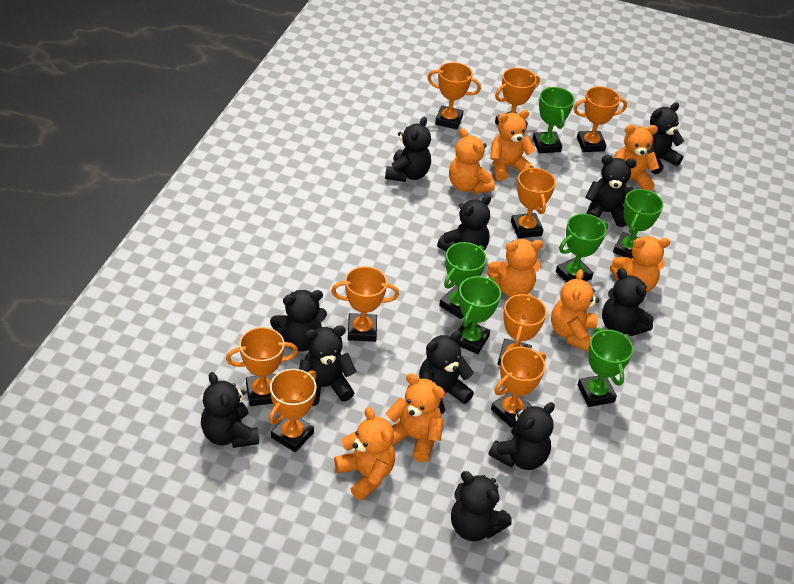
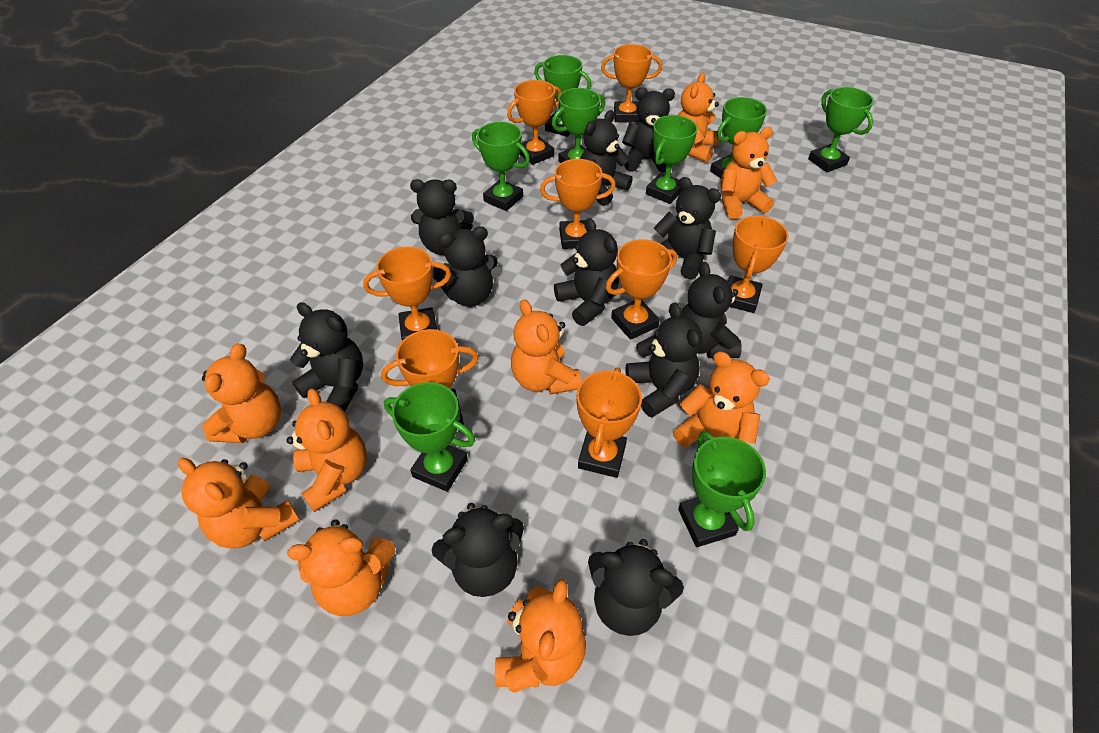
green trophy: [439,242,487,319] [458,276,501,354] [533,87,575,153] [556,214,608,283] [578,328,633,407] [613,189,663,259] = 6 -> [384,382,475,492] [472,122,530,211] [534,55,591,137] [552,88,605,163] [646,115,698,204] [678,431,766,547] [710,97,767,178] [808,87,874,173] = 8
orange teddy bear: [334,407,395,501] [386,373,445,462] [449,128,495,194] [487,239,543,297] [490,110,536,181] [551,269,599,352] [610,236,670,292] [614,125,659,191] = 8 -> [178,458,300,549] [202,343,281,443] [286,388,367,512] [287,519,396,616] [495,579,586,693] [511,299,582,395] [673,351,770,447] [678,72,719,163] [721,127,777,219] = 9
orange trophy: [226,327,298,406] [269,369,316,452] [331,266,399,342] [427,62,481,130] [491,347,546,428] [495,68,540,128] [498,293,547,365] [511,167,556,238] [573,86,627,152] = 9 -> [363,246,451,341] [381,329,479,425] [507,80,562,165] [540,159,616,249] [577,367,642,478] [601,44,662,123] [606,239,677,340] [728,216,789,313] = 8

